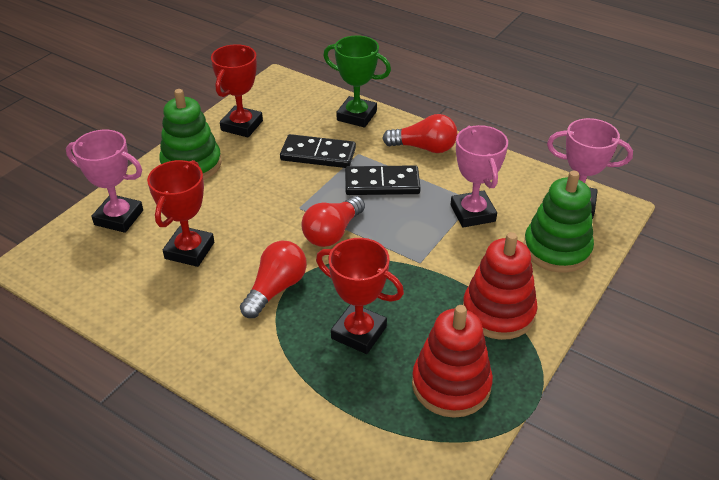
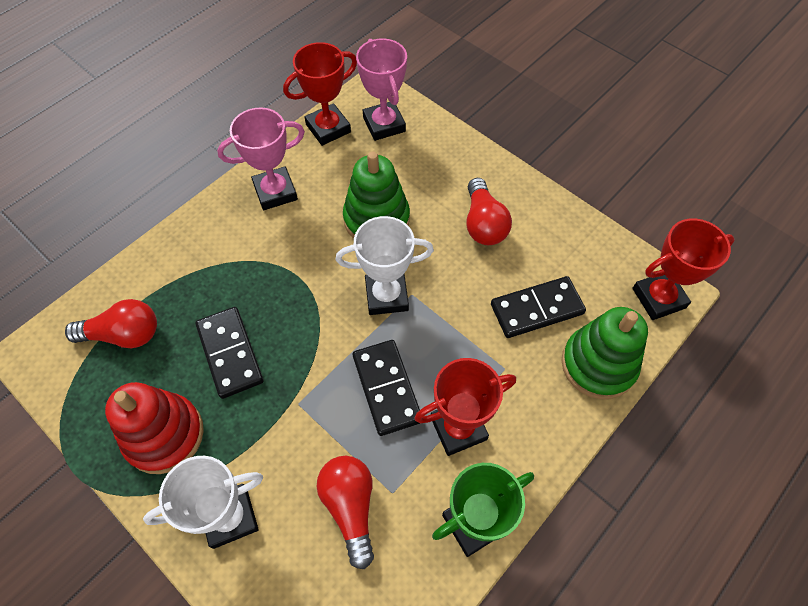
black domino: [280,134,356,168] [345,165,421,195] = 2 -> [195,307,264,399] [353,340,420,436] [491,276,586,338] = 3
pink trophy: [66,130,143,233] [450,125,508,227] [547,118,633,220] = 3 -> [217,108,305,210] [356,39,407,141] = 2
red stacking toy: [412,305,493,418] [463,232,538,340] = 2 -> [105,382,204,474] = 1
white trophy: none = 0 -> [143,456,263,549] [336,216,434,315] = 2

